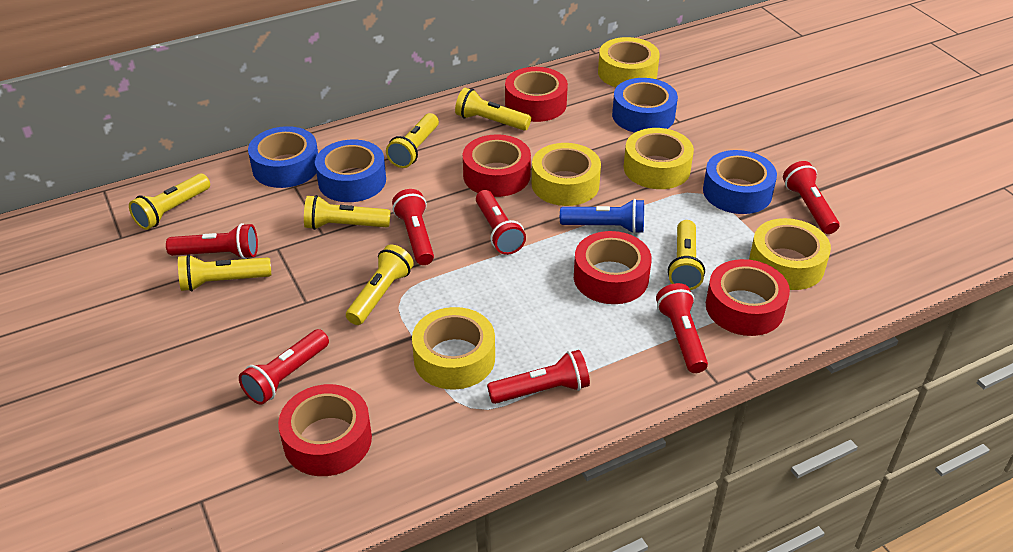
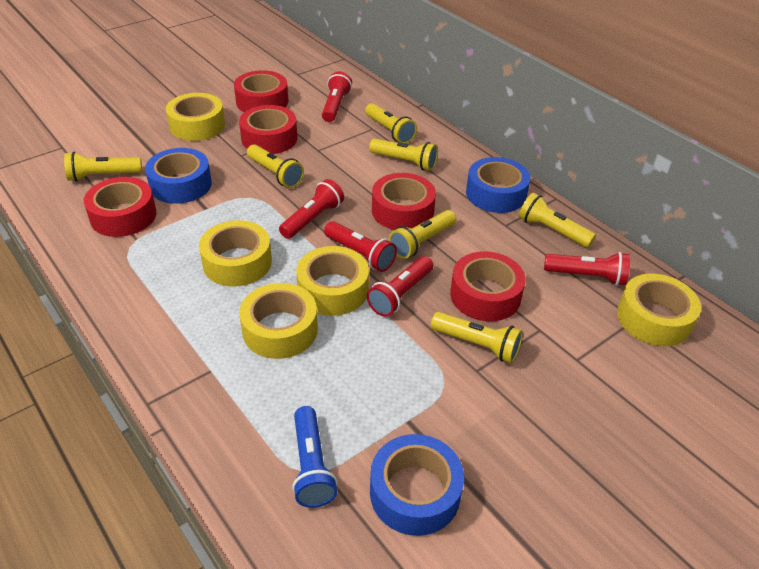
blue tape: [248,126,318,188] [315,140,386,202] [612,78,678,133] [703,150,777,214] = 4 -> [145,148,212,204] [370,434,464,536] [466,157,531,213] = 3
red flashlight: [166,223,258,259] [239,329,329,405] [392,189,434,265] [476,190,526,255] [487,350,590,404] [656,283,708,373] [783,161,839,234] = 7 -> [279,179,344,239] [322,71,352,122] [324,221,397,272] [367,256,433,317] [544,252,630,286] = 5

